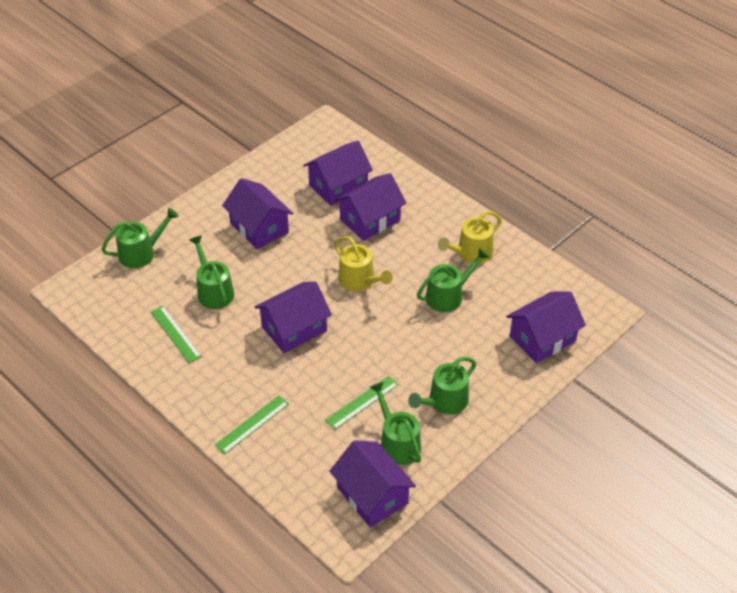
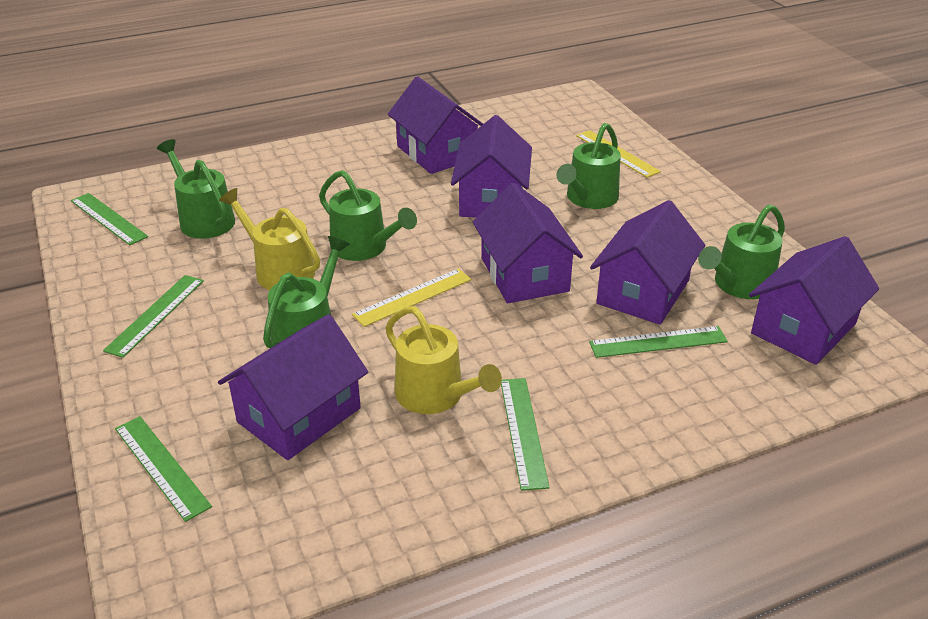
green ruler: [151,306,202,363] [215,395,289,454] [325,376,399,430] = 3 -> [71,193,148,245] [103,275,204,358] [115,416,212,522] [501,378,550,491] [589,326,728,358] = 5
yellow ruler: none = 0 -> [352,269,471,327] [576,130,661,178] = 2

